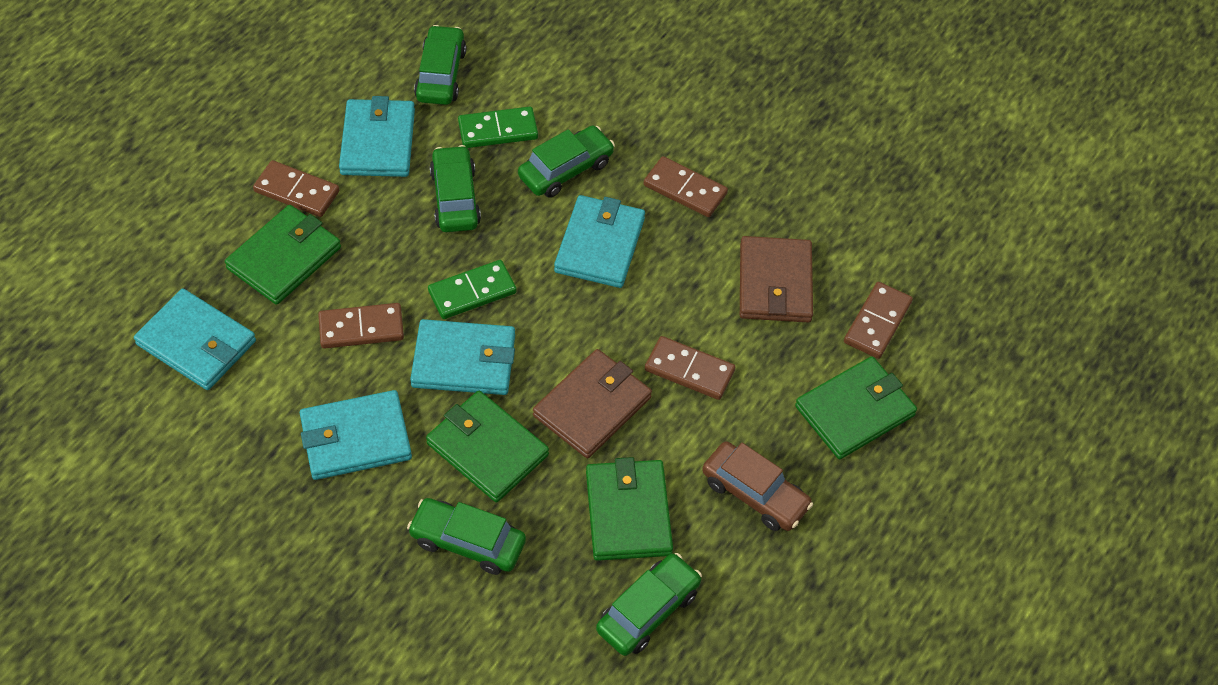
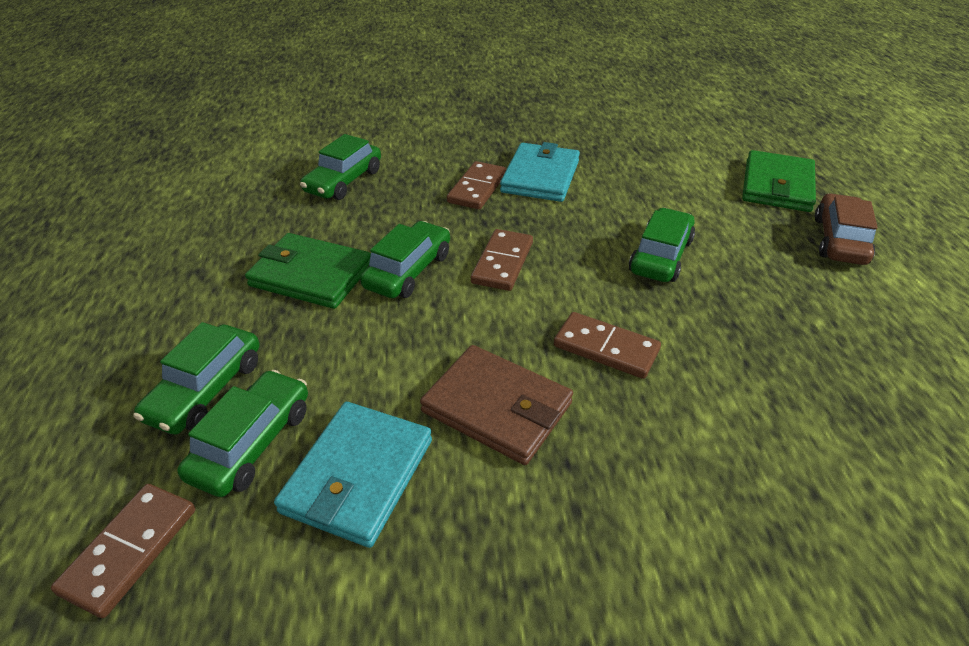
brown domino: [253,160,339,217] [318,303,404,349] [644,156,728,217] [645,336,735,400] [844,282,913,359] = 5 -> [51,484,195,618] [447,161,507,210] [471,229,533,291] [554,312,661,379] = 4
brown wallet: [533,349,652,458] [740,236,813,323] = 2 -> [420,345,573,465] = 1
green domino: [428,260,517,319] [458,107,538,148] = 2 -> none = 0
green wallet: [225,205,341,305] [426,391,549,502] [586,457,673,561] [795,356,917,459] = 4 -> [245,233,371,309] [742,150,816,212] = 2
turquoise wallet: [134,289,256,390] [300,390,412,480] [339,96,415,177] [410,319,515,395] [554,195,645,288] = 5 -> [274,402,432,548] [500,142,580,202] = 2

